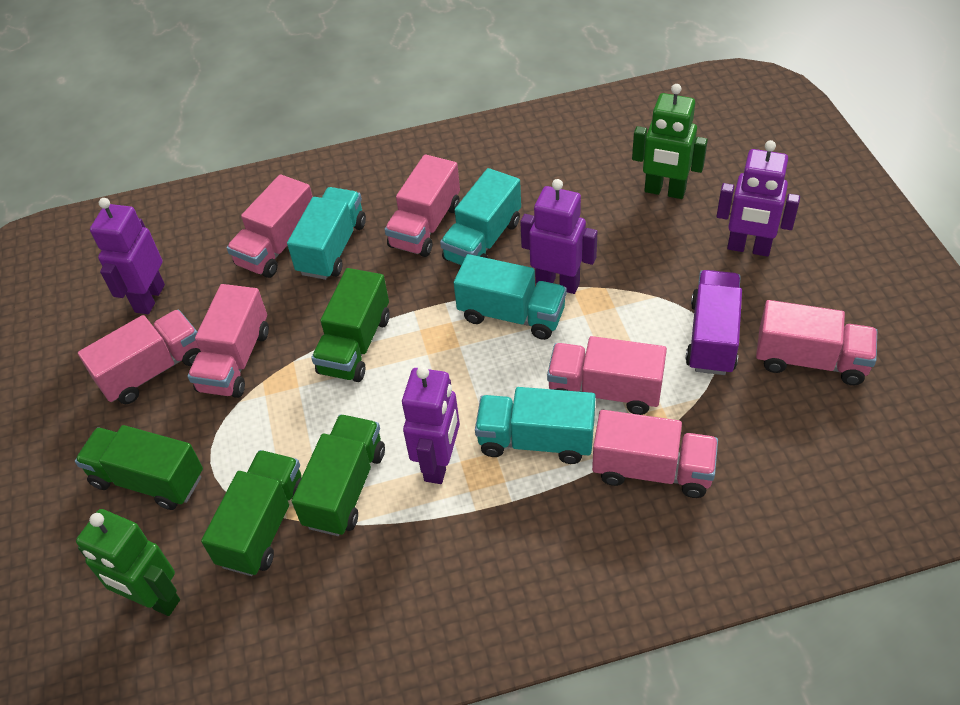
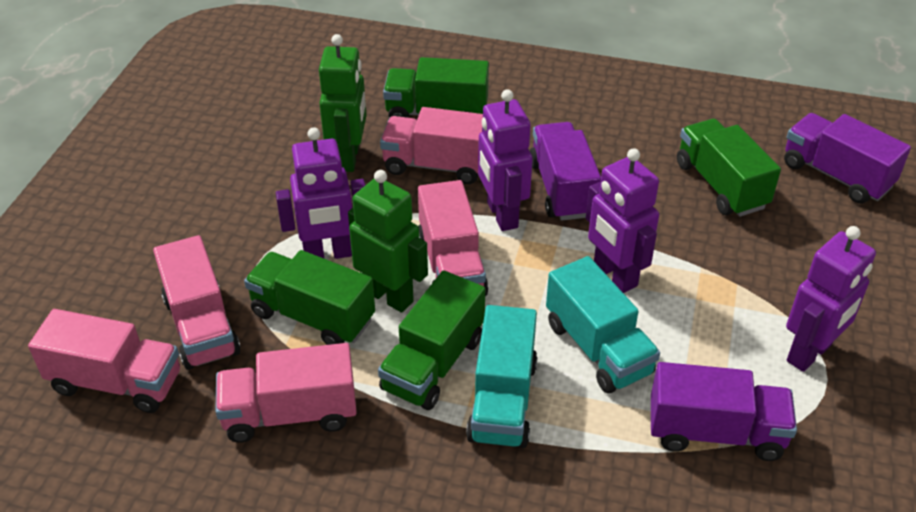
pink truck: [78,310,201,404] [188,284,269,398] [226,174,313,278] [385,154,460,257] [547,336,667,415] [592,410,718,498] [756,300,877,385] = 7 -> [28,309,180,413] [153,235,240,370] [215,343,357,443] [380,107,483,184] [418,180,488,296] = 5
purple truck: [686,270,742,375] = 1 -> [530,122,601,221] [651,362,797,461] [784,113,911,204] = 3
turquoise truck: [287,187,366,280] [440,168,521,265] [454,254,567,340] [475,387,596,464] = 4 -> [466,305,538,448] [546,256,660,394] = 2

